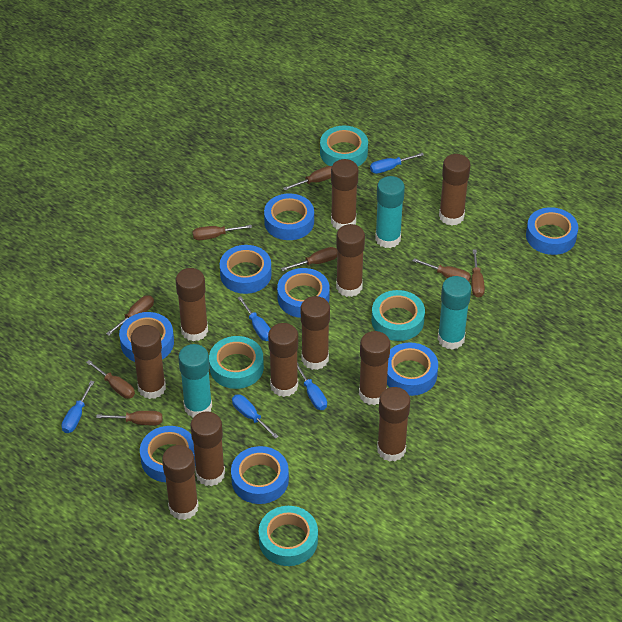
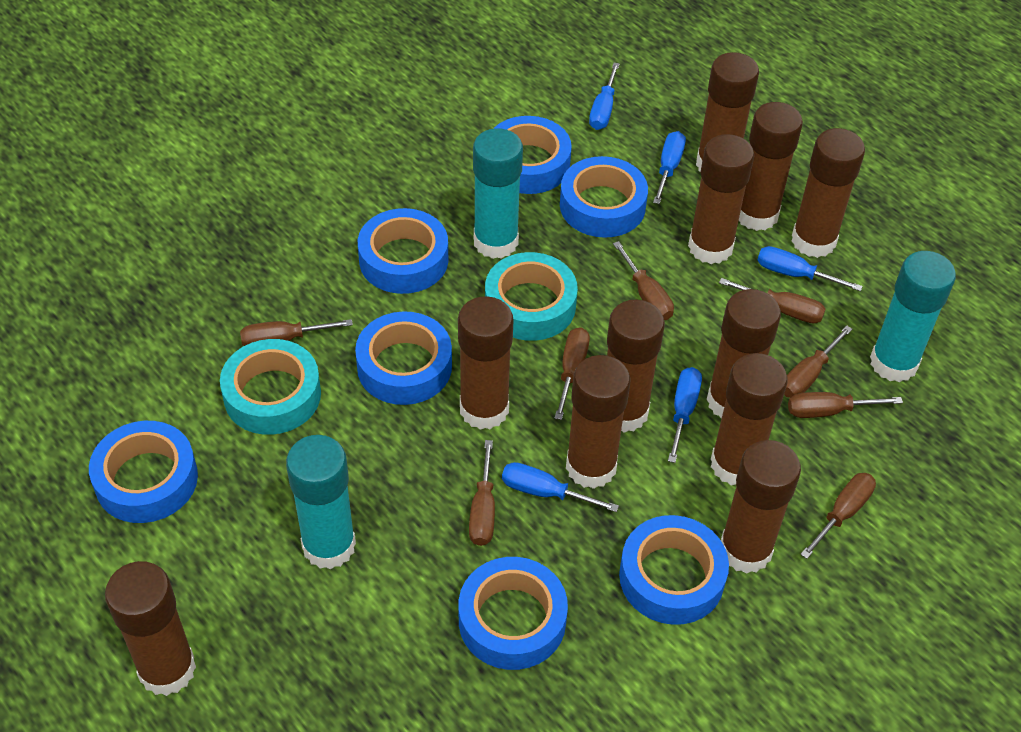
blue tape: [119,312,174,362] [140,426,196,482] [220,245,272,294] [231,446,289,504] [264,193,314,240] [277,268,330,318] [387,342,438,396] [526,207,578,255] = 8 -> [89,421,198,523] [355,312,452,405] [358,208,448,294] [459,557,568,670] [493,116,572,194] [560,156,648,238] [619,515,729,625] = 7
turquoise tape: [209,336,264,389] [259,506,318,566] [320,126,368,166] [371,290,425,341] = 4 -> [220,339,321,435] [485,252,578,341] = 2

